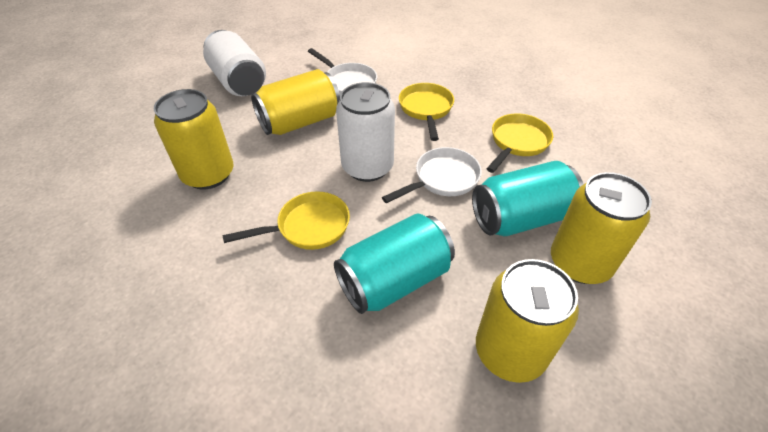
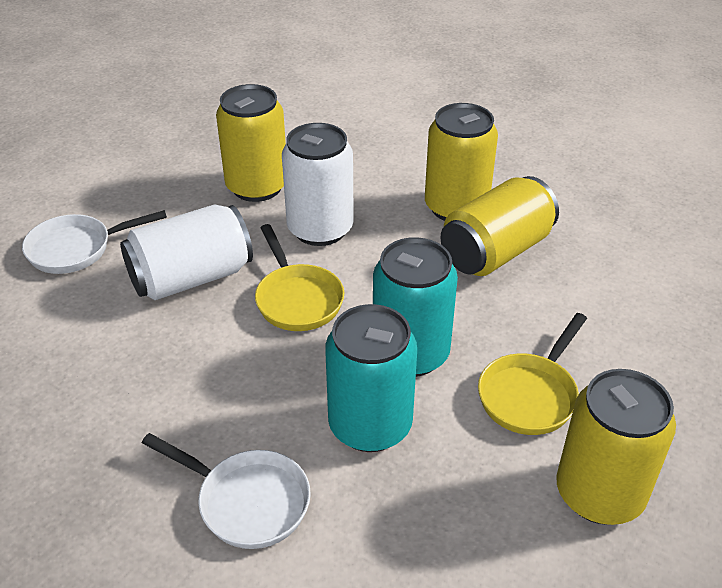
yellow pan: [223,191,350,250] [399,83,454,141] [486,114,553,173] = 3 -> [255,224,344,331] [478,313,587,435] = 2

